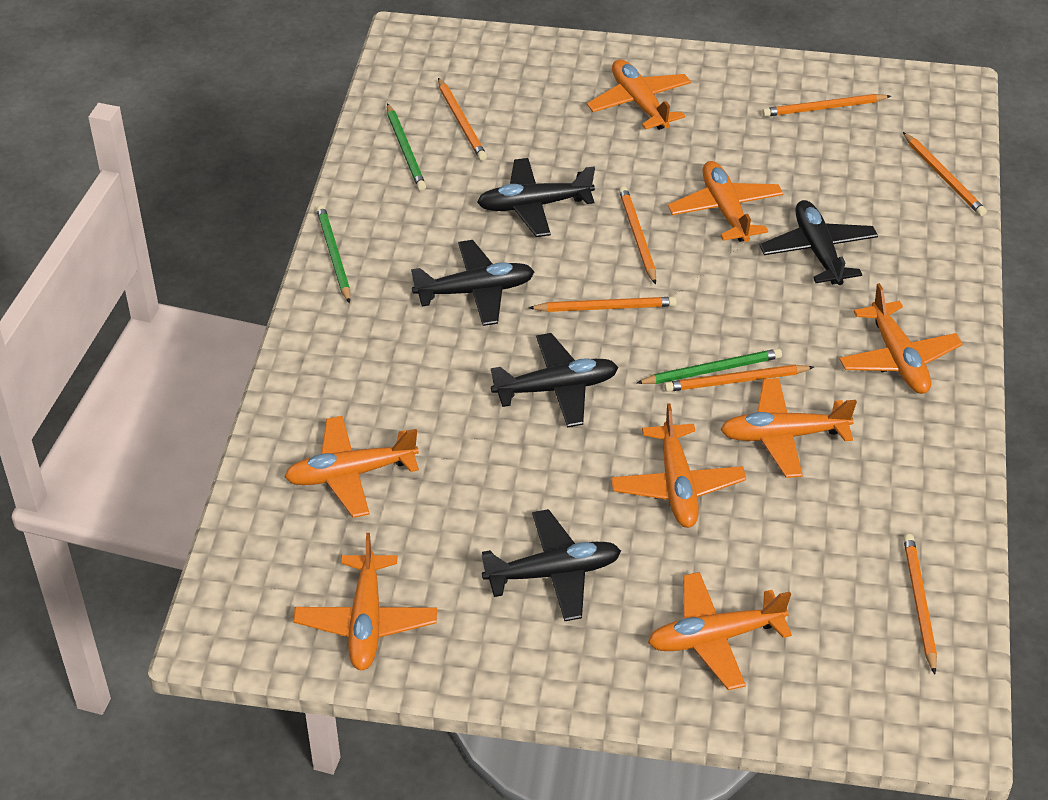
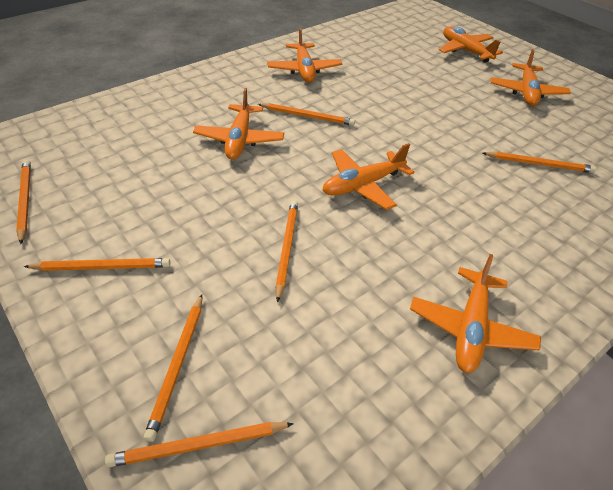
black plane: [411,240,535,326] [477,158,595,237] [482,509,621,621] [491,333,618,427] [760,200,878,285] = 5 -> none = 0
green pencil: [316,205,350,303] [387,103,426,190] [637,348,782,384] = 3 -> none = 0
orange plane: [284,416,419,518] [293,533,437,670] [587,59,691,130] [611,403,746,528] [648,572,792,690] [668,161,783,242] [720,378,857,478] [839,283,963,394] = 8 -> [193,88,284,160] [267,28,342,83] [322,143,414,210] [410,254,541,373] [438,27,503,63] [491,49,571,106] = 6

